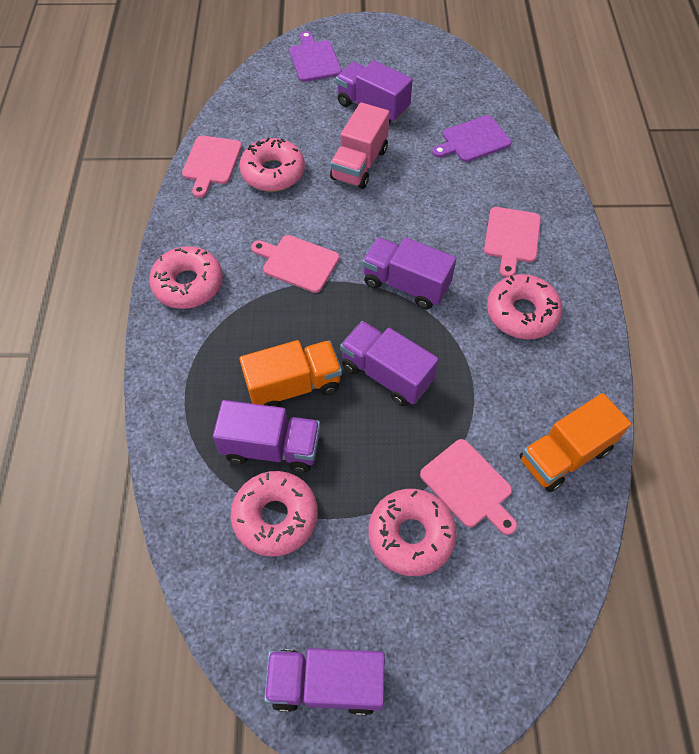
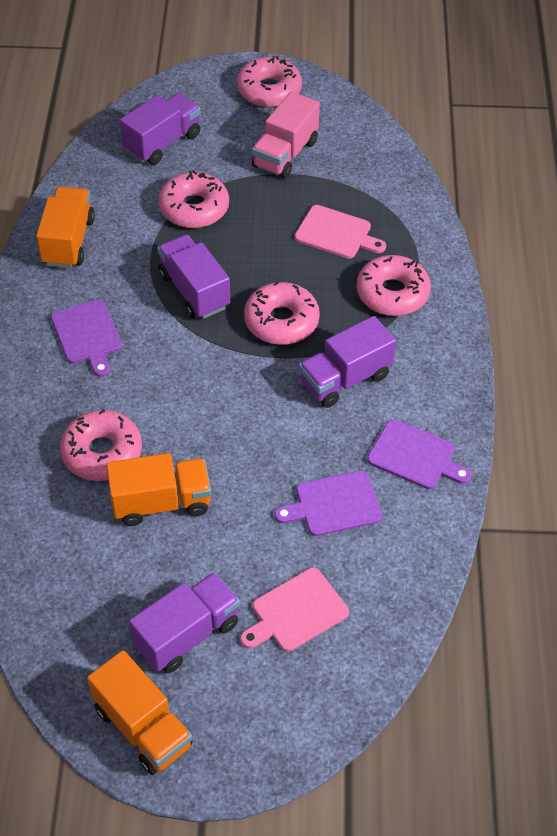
orange truck: [239,340,342,407] [520,393,631,492] = 2 -> [36,187,95,268] [87,650,193,775] [106,453,211,526] = 3
pink cutting board: [182,136,242,198] [251,235,339,293] [420,439,517,535] [484,207,541,277] = 4 -> [240,568,349,652] [295,205,386,259] = 2
purple cutting board: [289,31,342,82] [432,115,512,162] = 2 -> [51,300,122,377] [275,471,382,536] [367,419,472,489] = 3
purple truck: [213,400,320,473] [264,648,385,716] [336,60,413,124] [340,321,439,406] [362,237,456,309] = 5 -> [120,93,201,165] [129,572,240,673] [157,235,230,319] [299,316,396,408] = 4

